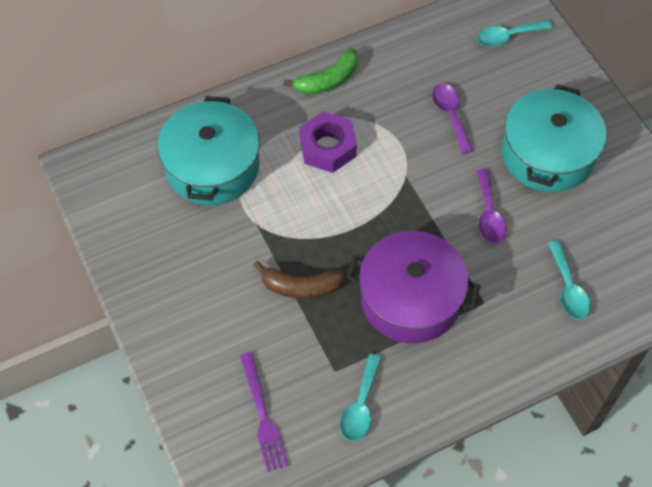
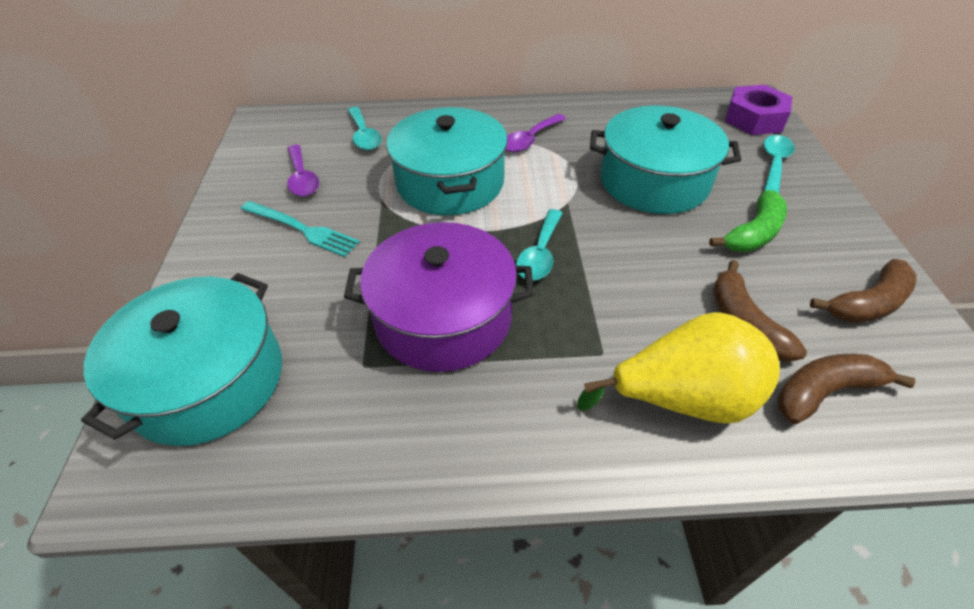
brown banana: [253,261,345,299] = 1 -> [713,260,807,362] [777,354,916,424] [810,259,917,323] = 3
purple fork: [240,352,288,472] = 1 -> none = 0
turquoise fork: none = 0 -> [241,201,360,257] = 1
turquoise pot: [157,96,260,205] [502,84,607,192] = 2 -> [81,273,282,446] [386,107,508,215] [590,105,741,214] = 3
yellow pear: none = 0 -> [577,312,780,423] = 1

